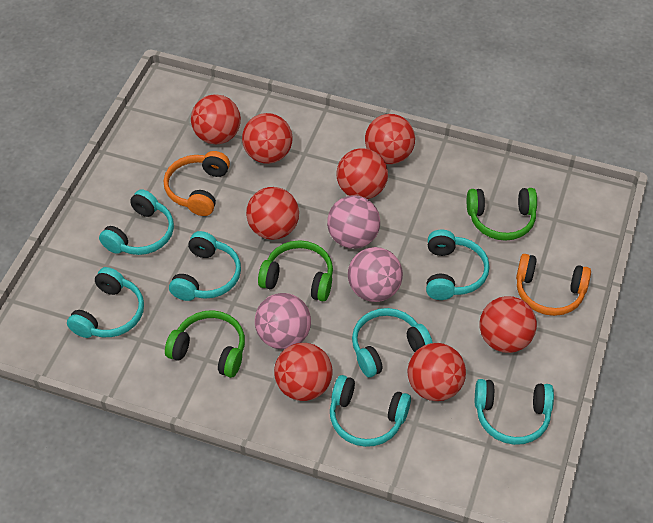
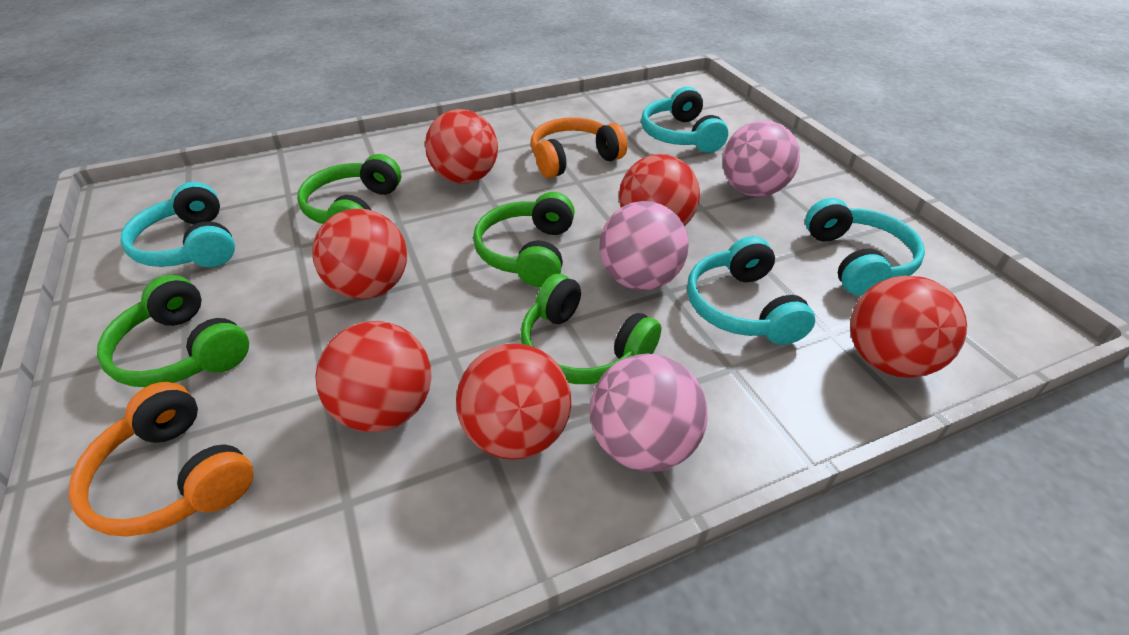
green headphones: [165,310,245,378] [258,240,333,301] [467,188,537,241] = 3 -> [97,275,249,387] [297,154,401,224] [473,192,575,287] [521,274,661,384] = 4
red ball: [191,94,241,144] [242,113,293,164] [246,187,299,240] [274,343,332,401] [337,148,388,199] [365,114,415,164] [408,343,466,401] [480,296,537,353] = 8 -> [312,209,407,299] [315,321,431,432] [425,109,498,184] [456,343,571,460] [619,154,700,226] [850,275,967,378] = 6
turquoise headphones: [67,267,144,338] [99,189,174,255] [169,231,241,301] [330,375,411,447] [352,308,433,377] [426,230,490,300] [475,379,554,445] = 7 -> [120,182,235,267] [641,87,728,153] [687,236,815,345] [805,198,925,295] = 4

